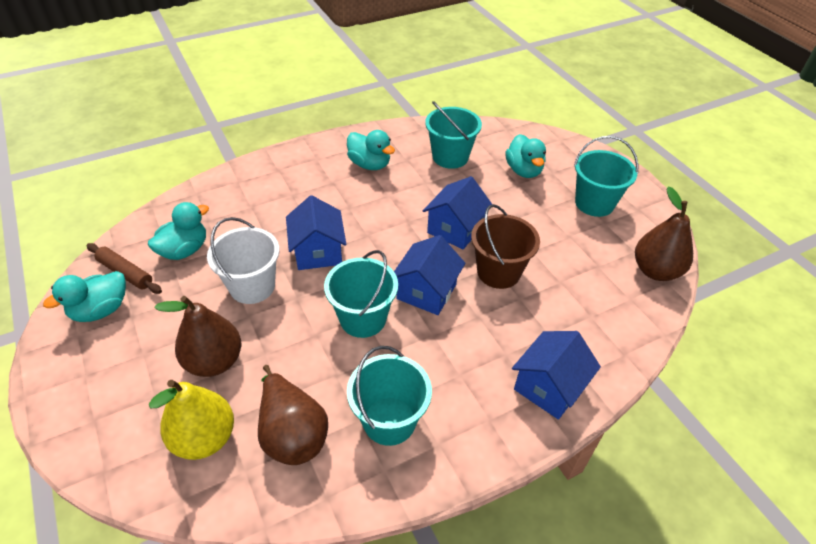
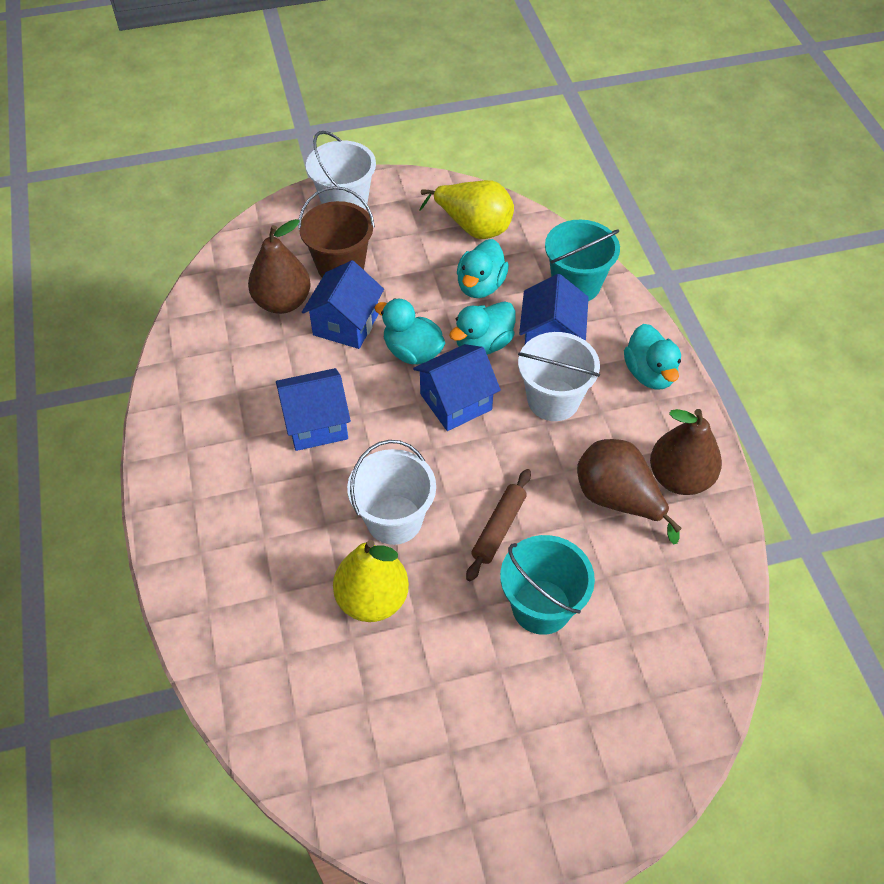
turquoise bucket: [324,250,398,338] [347,346,432,446] [425,101,482,169] [574,136,639,217] = 4 -> [500,535,595,635] [545,220,620,301] = 2
white bucket: [207,217,280,304] = 1 -> [306,131,376,210] [347,440,436,545] [518,332,600,421] = 3
yellow pear: [149,380,234,460] = 1 -> [333,540,409,622] [420,180,514,239] = 2

